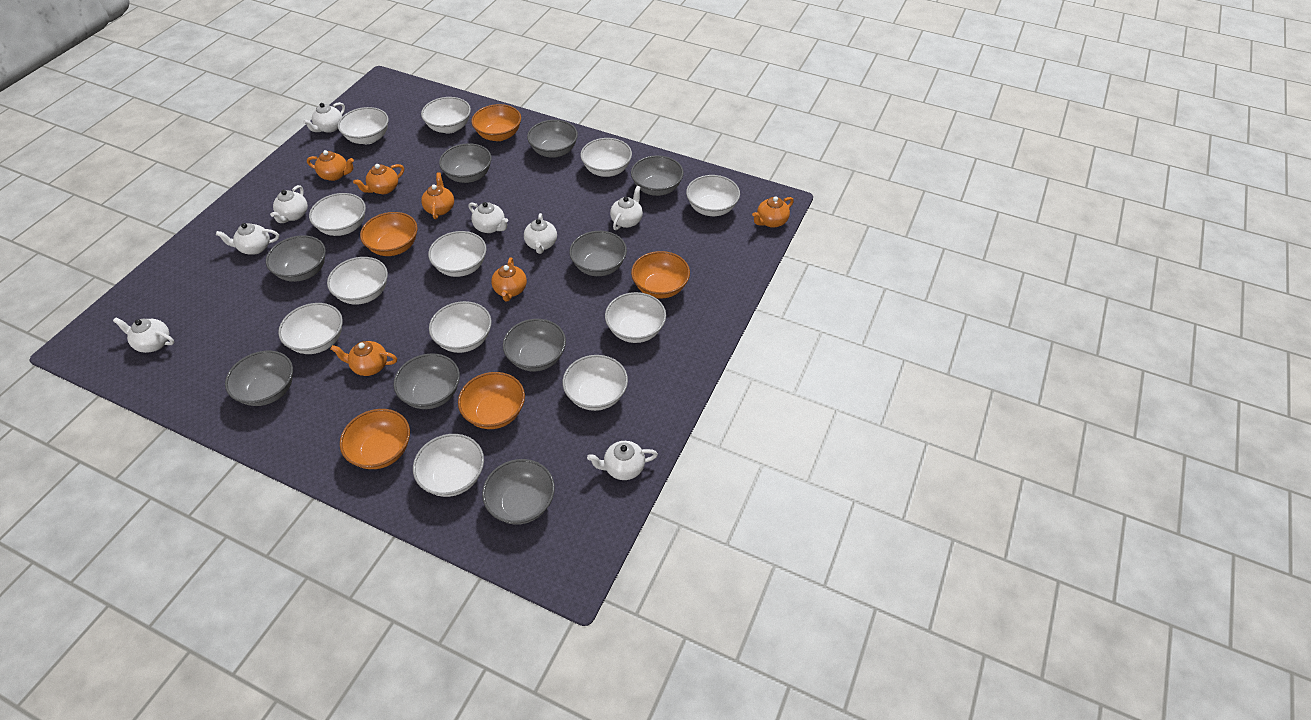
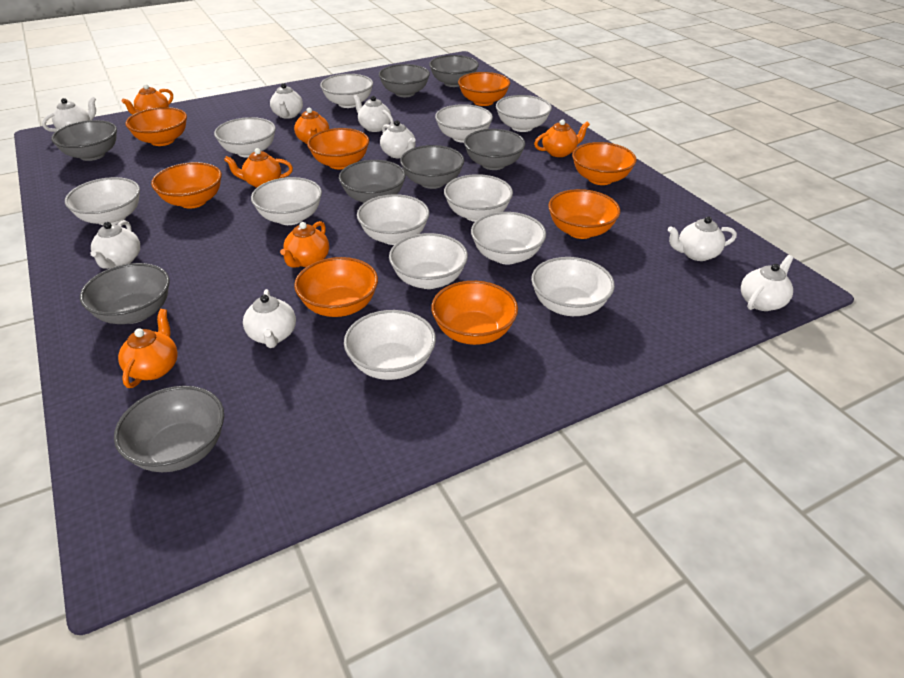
grey bowl: [225,351,293,406] [266,235,326,282] [394,353,460,409] [439,143,492,183] [482,459,555,525] [503,319,566,371] [527,120,578,158] [569,231,627,276] [631,155,684,196] = 9 -> [51,120,117,161] [80,263,170,324] [114,386,224,472] [339,160,406,203] [379,64,430,97] [400,145,464,189] [429,55,479,87] [464,129,526,170] = 8
orange bowl: [340,409,410,469] [360,212,418,256] [458,372,525,429] [471,104,521,141] [631,251,690,299] = 5 -> [125,107,187,146] [151,162,222,209] [294,257,378,317] [307,128,369,169] [431,281,518,345] [458,72,510,106] [548,189,620,239] [572,142,637,185] = 8

